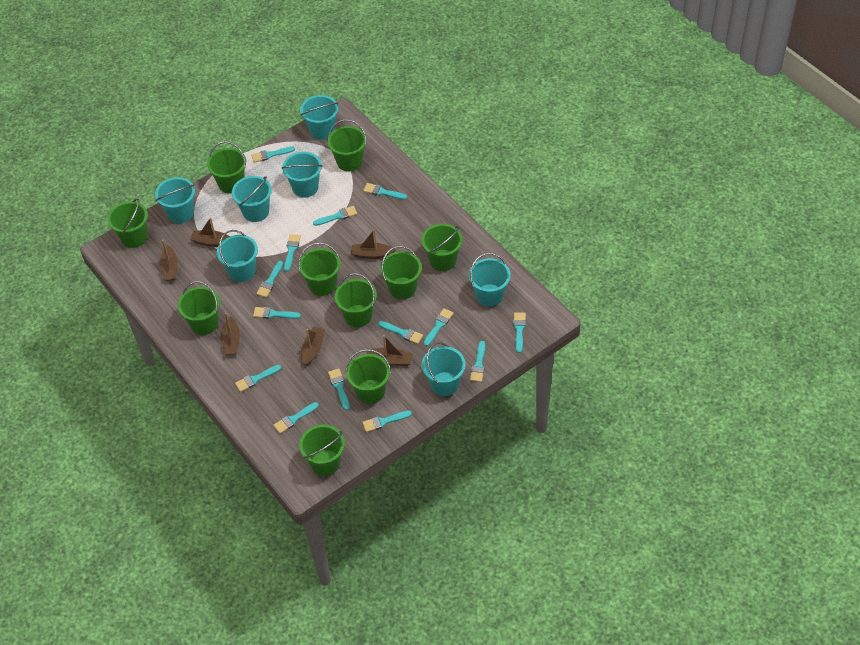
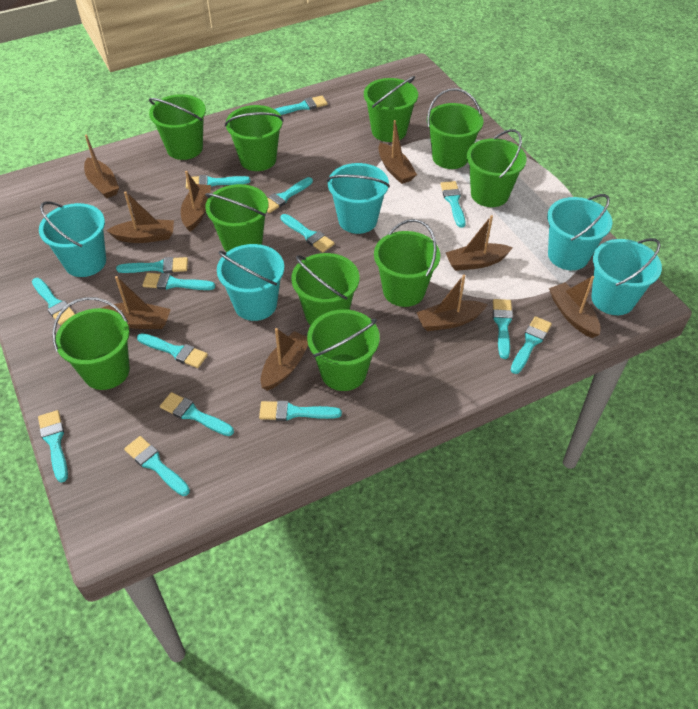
brown boat: [160,239,178,281] [190,217,230,247] [221,313,240,355] [301,327,325,366] [351,229,396,259] [366,335,413,366] = 6 -> [84,135,119,198] [102,276,171,329] [106,191,174,243] [181,171,211,232] [261,328,308,391] [378,120,417,184] [417,274,488,331] [446,215,513,271] [549,276,601,338] = 9
turquoise brush: [235,365,282,392] [251,146,295,163] [253,307,301,319] [256,261,283,298] [273,402,319,434] [284,234,301,272] [313,206,357,226] [328,369,350,410] [362,410,412,432] [363,183,407,200] [378,321,423,344] [424,308,454,346] [470,341,485,382] [513,312,526,353] = 14 -> [32,278,75,325] [38,410,68,483] [116,257,188,273] [124,436,190,496] [137,333,208,368] [143,273,215,290] [160,392,234,436] [186,175,251,189] [259,401,342,421] [267,177,313,213] [275,96,327,115] [280,214,334,252] [440,181,466,228] [493,299,513,359] [511,316,552,374] = 15
turquoise bucket: [155,177,195,223] [217,230,258,282] [232,176,272,222] [282,152,322,197] [300,95,338,140] [422,342,466,396] [469,253,511,306] = 7 -> [39,201,106,277] [217,244,284,321] [327,163,390,234] [547,194,612,270] [591,238,662,315] = 5

